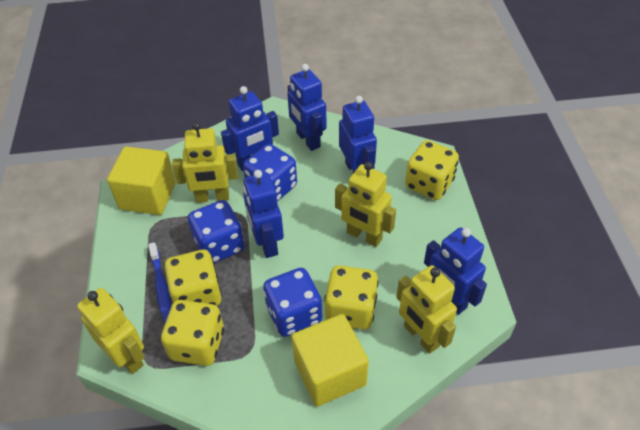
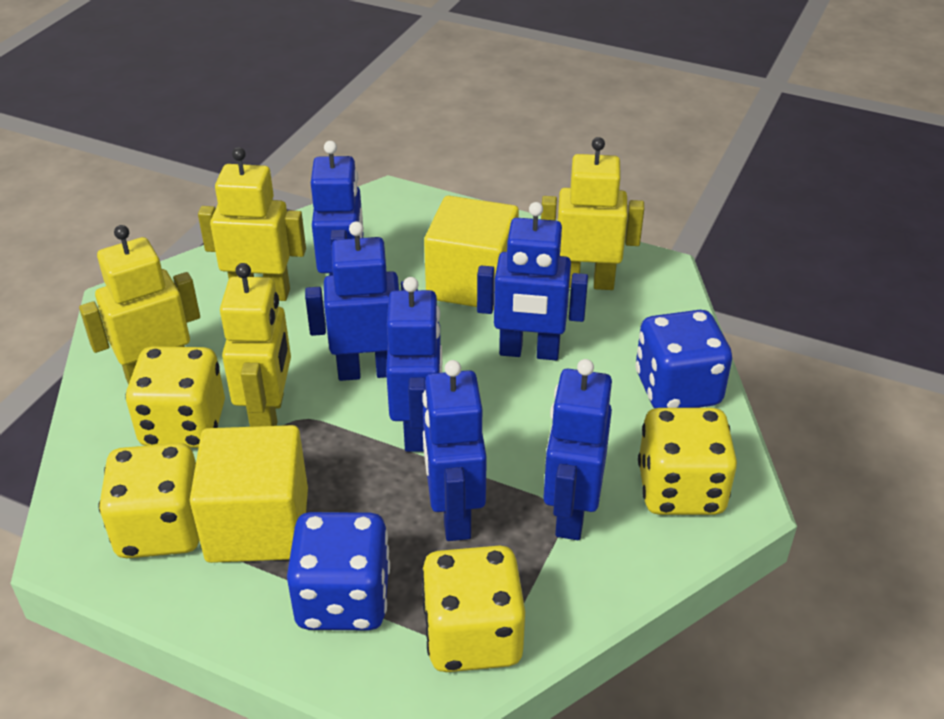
blue dice: [188,200,245,263] [243,144,297,202] [263,268,322,337] = 3 -> [287,512,390,630] [635,310,732,408] = 2
blue robot: [221,86,279,171] [243,170,284,258] [287,64,327,151] [339,96,377,173] [424,227,487,315] = 5 -> [305,221,418,381] [311,141,364,276] [386,277,442,452] [422,360,487,541] [477,202,588,360] [543,359,612,540] = 6
blue toothbrush: [148,242,172,323] = 1 -> none = 0

